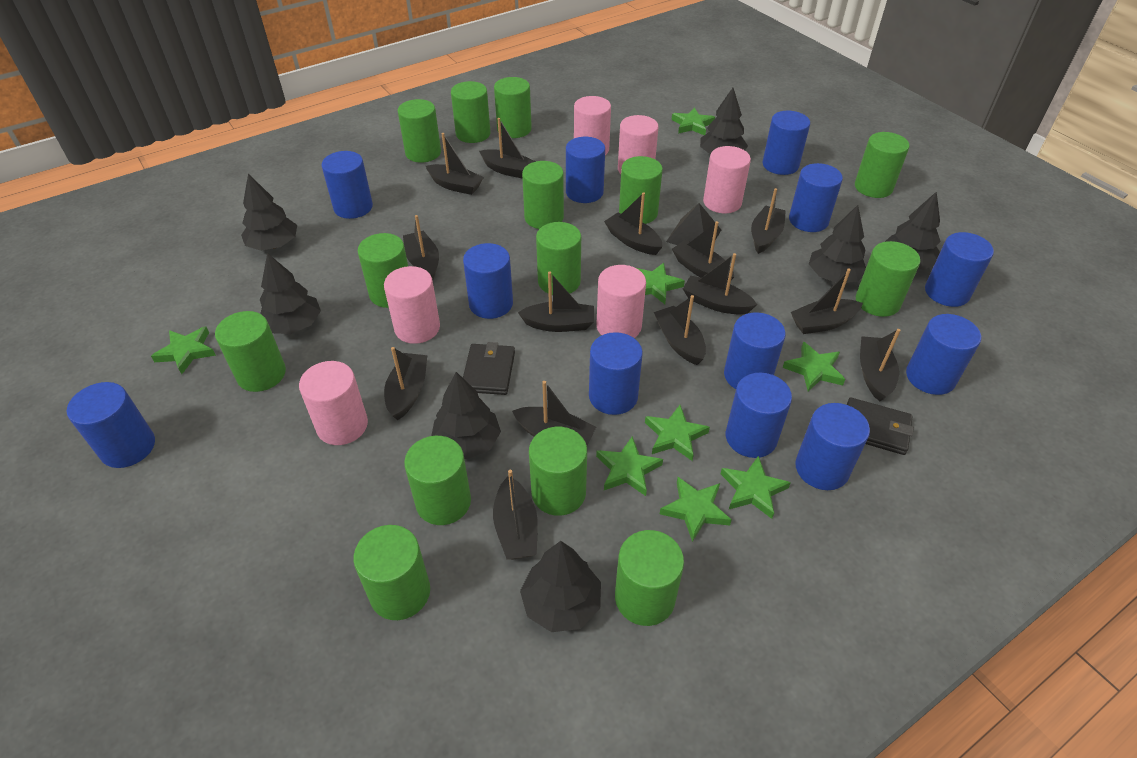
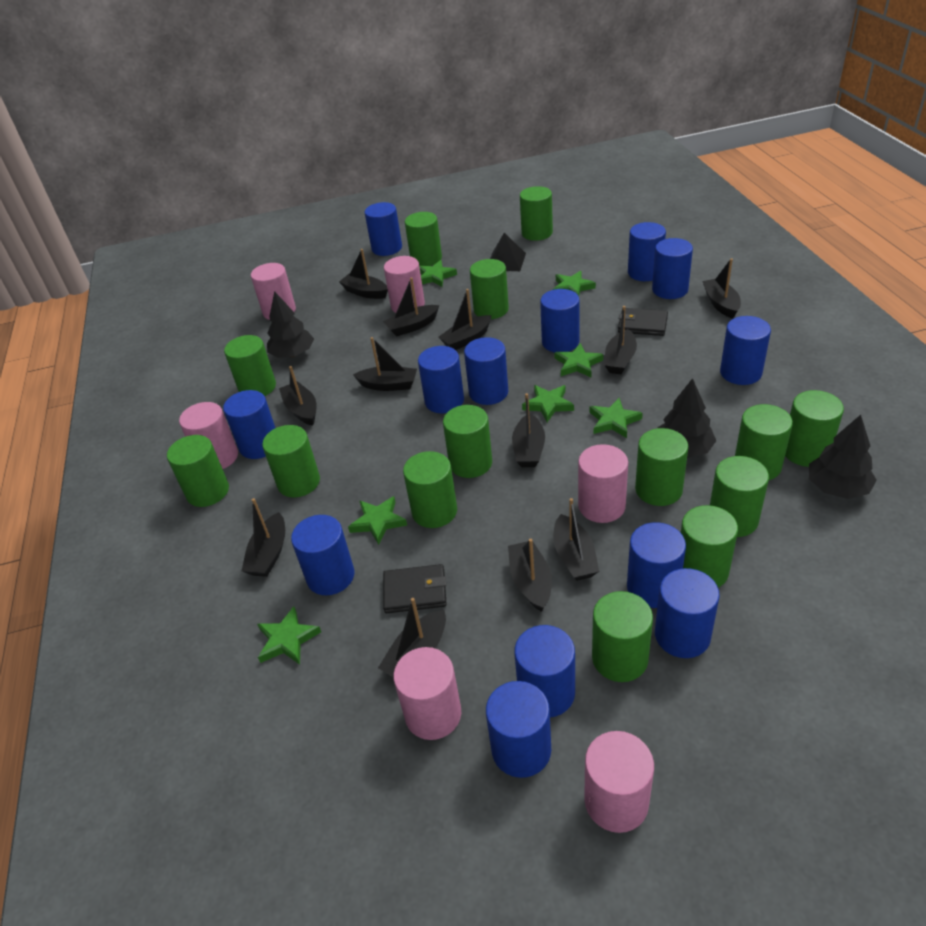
black boat: [384,347,427,420] [403,215,439,280] [426,133,484,195] [479,118,536,178] [493,470,538,560] [512,381,596,445] [518,272,594,332] [604,192,663,255] [654,295,706,365] [672,221,734,283] [683,253,757,315] [751,188,786,254] [791,269,863,334] [860,329,901,402] = 14 -> [242,498,285,577] [279,366,316,426] [339,249,388,299] [353,337,417,391] [378,598,446,677] [383,277,439,337] [439,289,491,350] [508,539,552,612] [512,393,545,467] [553,498,599,581] [604,306,637,374] [702,258,741,319] = 12
black tree: [241,174,297,251] [260,253,321,334] [431,372,501,459] [520,541,601,632] [700,88,748,154] [809,205,866,283] [885,191,941,270] = 7 -> [267,291,314,358] [658,378,716,458] [809,415,877,499] = 3
blue cylinder: [67,382,155,468] [322,151,373,219] [463,243,513,319] [566,137,605,203] [589,332,643,415] [724,312,786,389] [726,373,792,458] [762,111,810,175] [789,163,843,232] [795,403,870,490] [906,314,981,395] [925,232,994,307] = 12 -> [223,390,275,459] [291,515,354,595] [365,202,402,256] [418,346,464,413] [464,337,508,405] [486,681,551,778] [514,625,575,718] [540,289,580,352] [627,522,686,608] [628,222,666,281] [652,238,693,299] [655,568,720,658] [720,316,771,385] = 13
green star: [151,326,216,374] [596,436,663,496] [637,263,685,304] [645,405,710,461] [660,477,731,542] [672,107,715,135] [720,456,791,519] [783,342,845,391] = 8 -> [257,606,321,665] [348,496,407,545] [419,260,457,287] [522,385,574,422] [553,271,596,296] [555,343,603,378] [590,398,643,438] = 7

